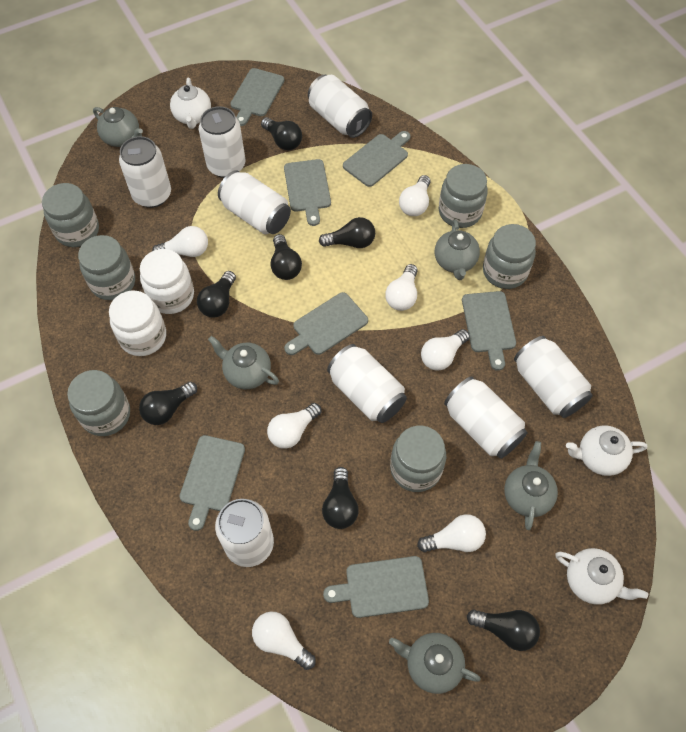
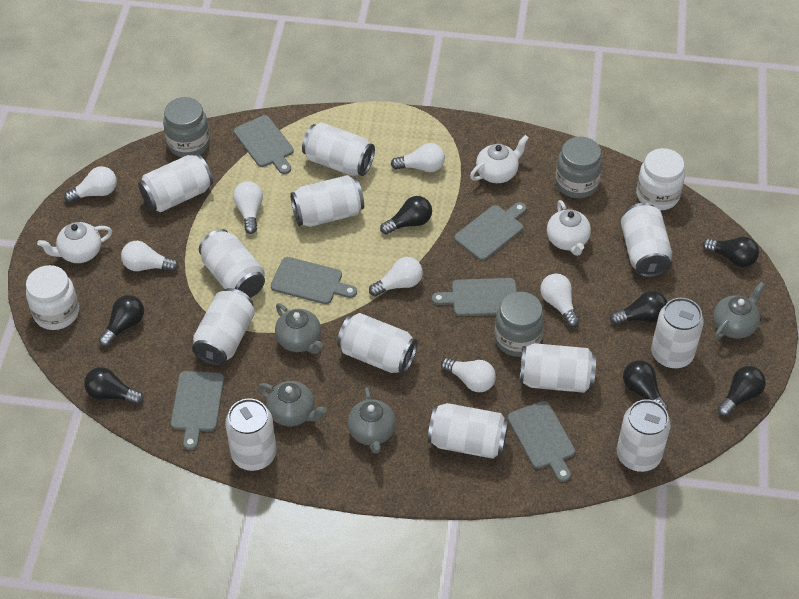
grey cutting board: [180,435,245,531] [230,68,285,126] [284,159,331,226] [284,292,368,355] [323,556,429,618] [343,131,411,187] [462,291,516,371] = 7 -> [171,371,224,450] [234,115,294,174] [271,257,357,304] [432,278,517,316] [454,202,526,261] [507,401,575,482] = 6
grey jar: [42,183,99,247] [67,370,130,436] [78,235,135,300] [390,426,446,492] [439,164,488,228] [483,224,536,289] = 6 -> [163,97,210,157] [494,292,544,357] [555,137,602,198] = 3
grey teapot: [93,107,143,147] [208,336,279,389] [389,633,481,694] [435,219,480,280] [504,441,558,530] = 5 -> [258,381,327,427] [275,303,323,354] [347,387,396,454] [713,282,765,340] = 4
white can: [119,136,171,208] [199,106,245,178] [215,499,274,567] [218,170,291,234] [308,75,372,138] [327,344,407,423] [444,376,527,459] [514,336,593,418] = 8 -> [138,154,213,212] [192,288,255,366] [199,229,265,298] [225,399,276,471] [290,175,364,227] [302,122,375,176] [337,313,418,374] [428,403,509,459] [520,343,596,393] [617,399,671,472] [621,203,672,277] [651,298,704,369] = 12

